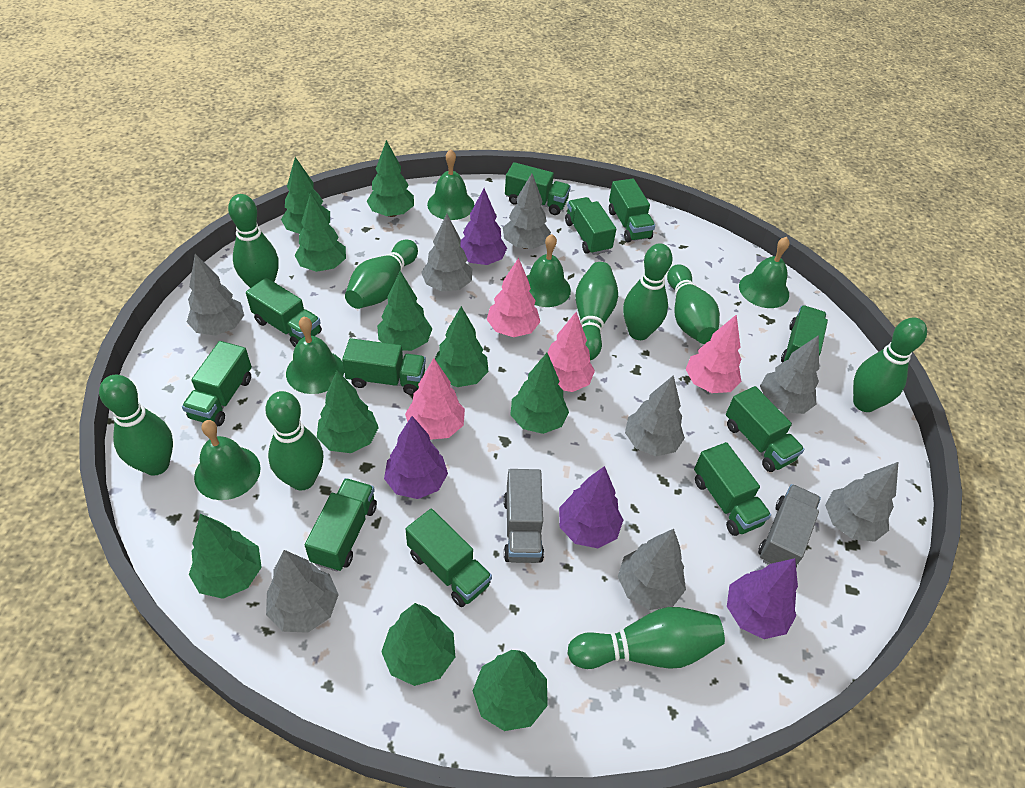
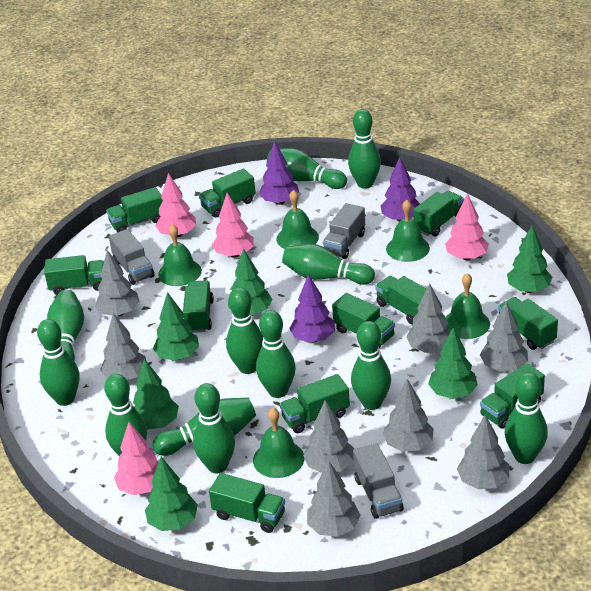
green bowling pin: [99,375,173,476] [228,194,279,288] [265,391,323,490] [345,240,418,309] [568,607,725,669] [575,262,618,360] [623,243,673,340] [667,264,720,344] [853,317,927,412] = 9 -> [37,319,80,406] [47,290,84,360] [104,374,147,456] [153,398,256,456] [193,383,235,473] [226,287,263,374] [256,310,296,398] [267,148,347,189] [282,244,375,285] [348,109,381,189] [351,321,391,410] [505,372,548,464] = 12
green tree: [189,514,262,599] [281,157,330,234] [294,193,346,272] [317,371,379,453] [367,140,414,217] [377,271,433,351] [381,603,455,686] [435,306,489,387] [473,650,548,731] [510,353,569,434] = 10 -> [133,359,179,430] [145,457,198,531] [153,292,199,361] [228,248,273,316] [428,327,478,399] [507,226,552,293] = 6
grey truck: [503,469,544,563] [758,484,821,567] = 2 -> [109,229,155,285] [323,203,365,259] [353,443,404,519] = 3
purple tree: [384,416,448,499] [460,188,507,265] [559,466,623,548] [727,558,798,639] = 4 -> [259,141,299,205] [289,274,335,343] [381,157,420,222] = 3

